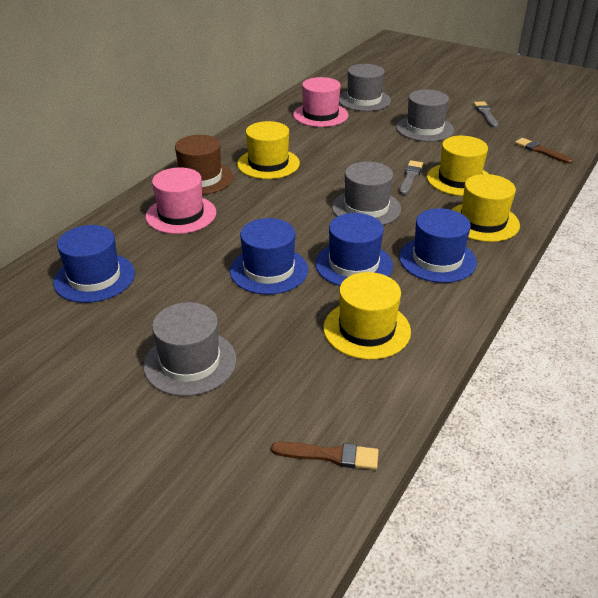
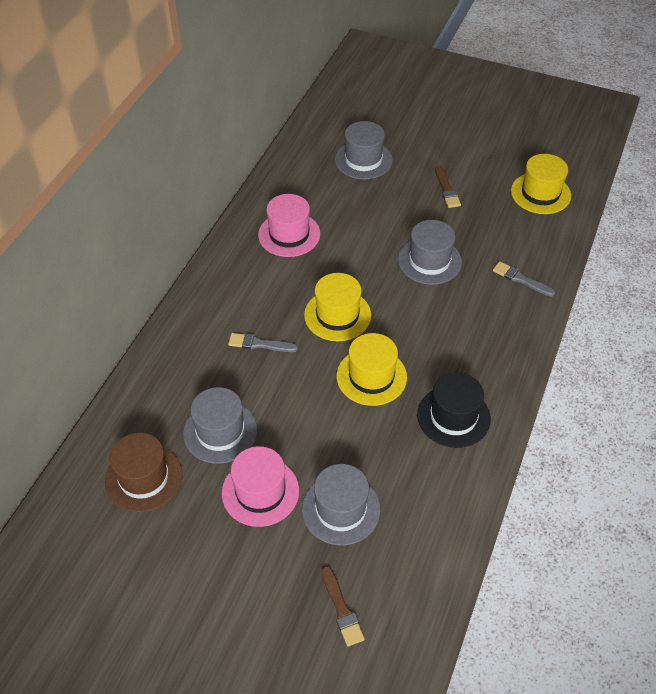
black hat: none = 0 -> [417,372,491,448] = 1
blue hat: [53,225,135,303] [230,218,308,295] [315,213,393,286] [399,208,477,283] = 4 -> none = 0
yellow hat: [237,121,300,179] [323,272,411,360] [427,136,488,196] [451,174,520,242] = 4 -> [304,273,371,341] [336,333,407,406] [511,154,571,214] = 3

